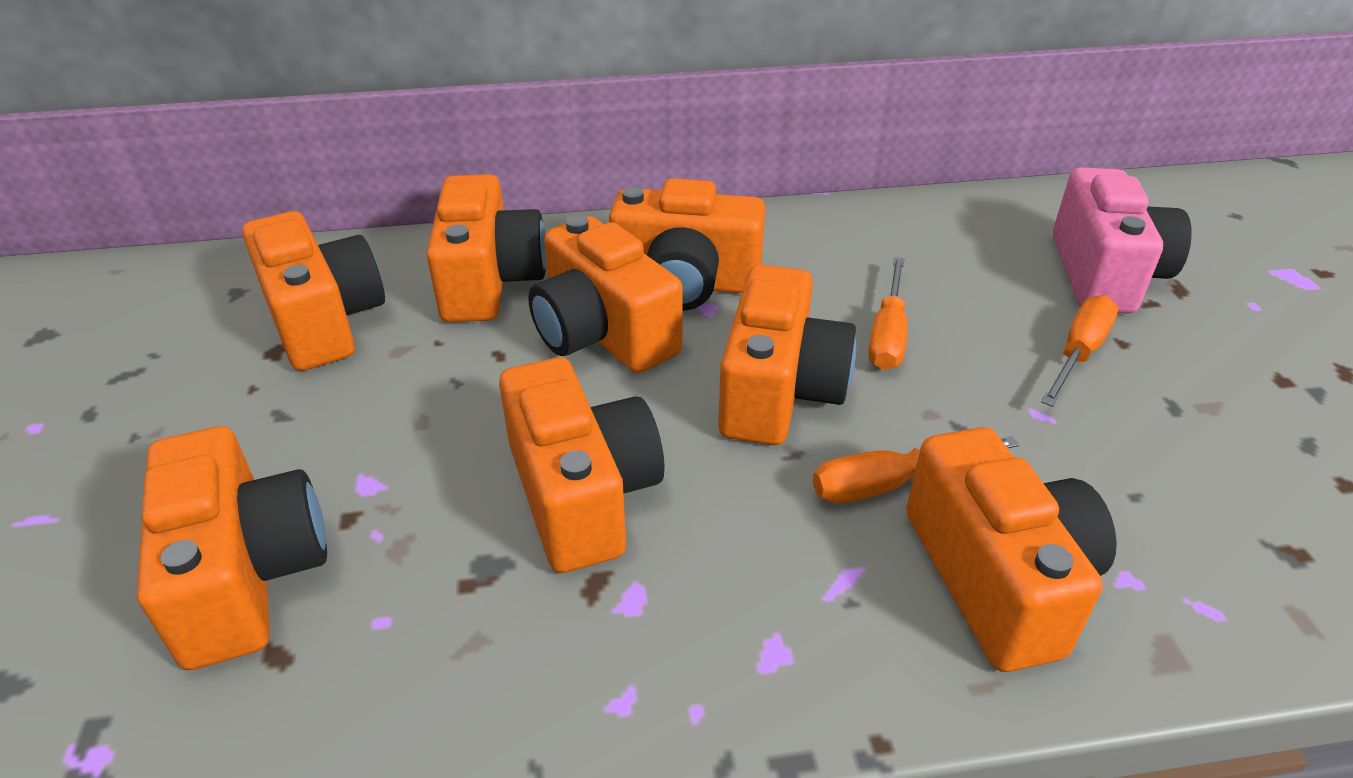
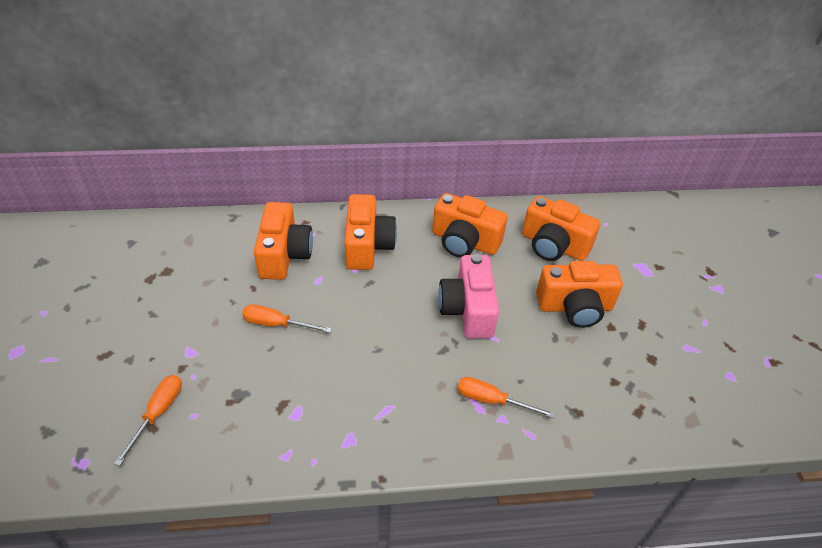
orange camera: [137,426,327,670] [242,211,385,371] [426,174,546,322] [499,357,665,573] [528,215,683,373] [609,178,765,311] [718,264,856,445] [906,427,1117,672] = 8 -> [254,202,313,280] [344,194,397,270] [432,193,508,258] [522,196,600,261] [536,261,623,328] = 5

